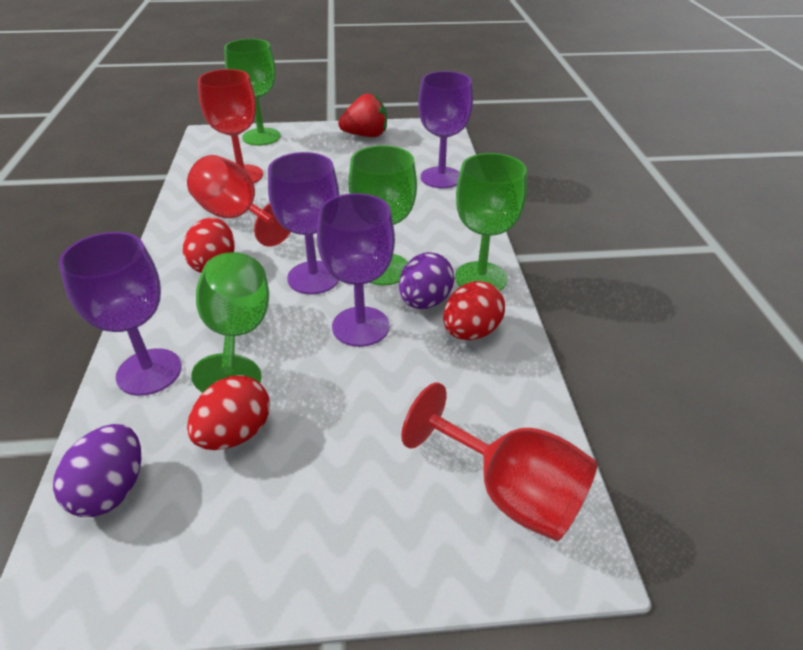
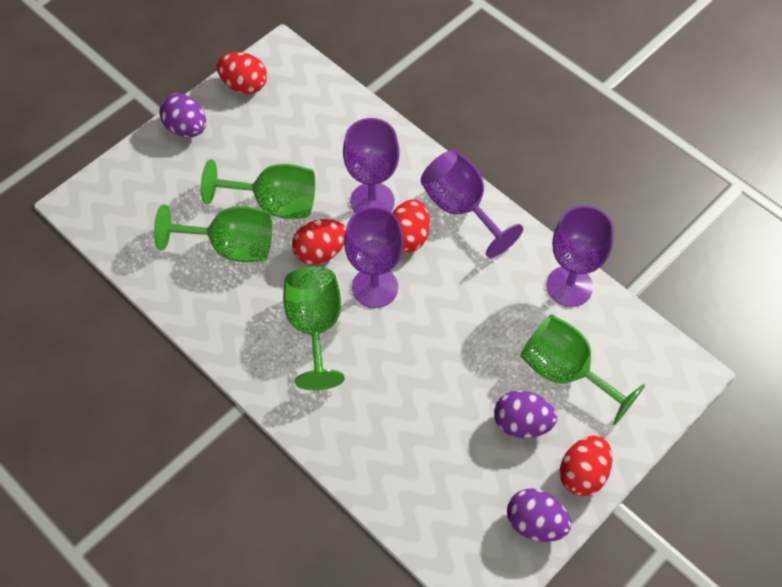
purple egg: [53,424,141,517] [399,252,455,309] = 2 -> [159,94,206,137] [494,390,557,438] [507,488,571,542] = 3
red egg: [183,217,235,273] [187,375,270,450] [443,281,505,340] = 3 -> [217,52,267,94] [292,219,346,265] [393,199,430,253] [560,436,612,496] = 4
red goblet: [187,155,291,247] [198,69,263,183] [401,383,598,541] = 3 -> none = 0
red strawberry: [338,94,387,137] = 1 -> none = 0

